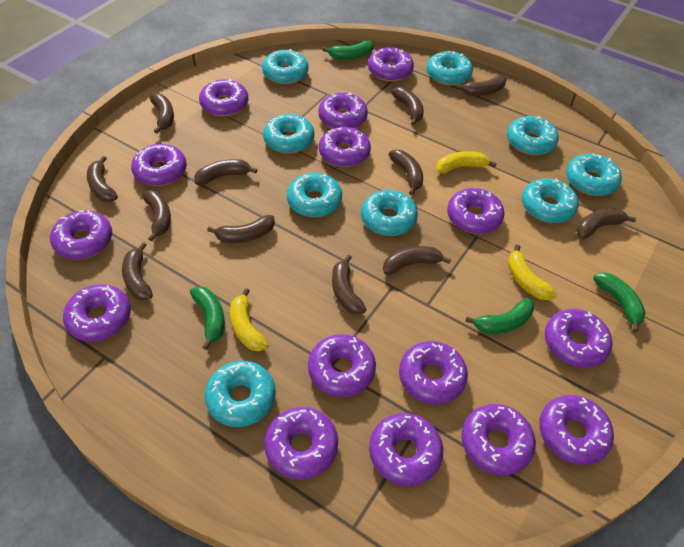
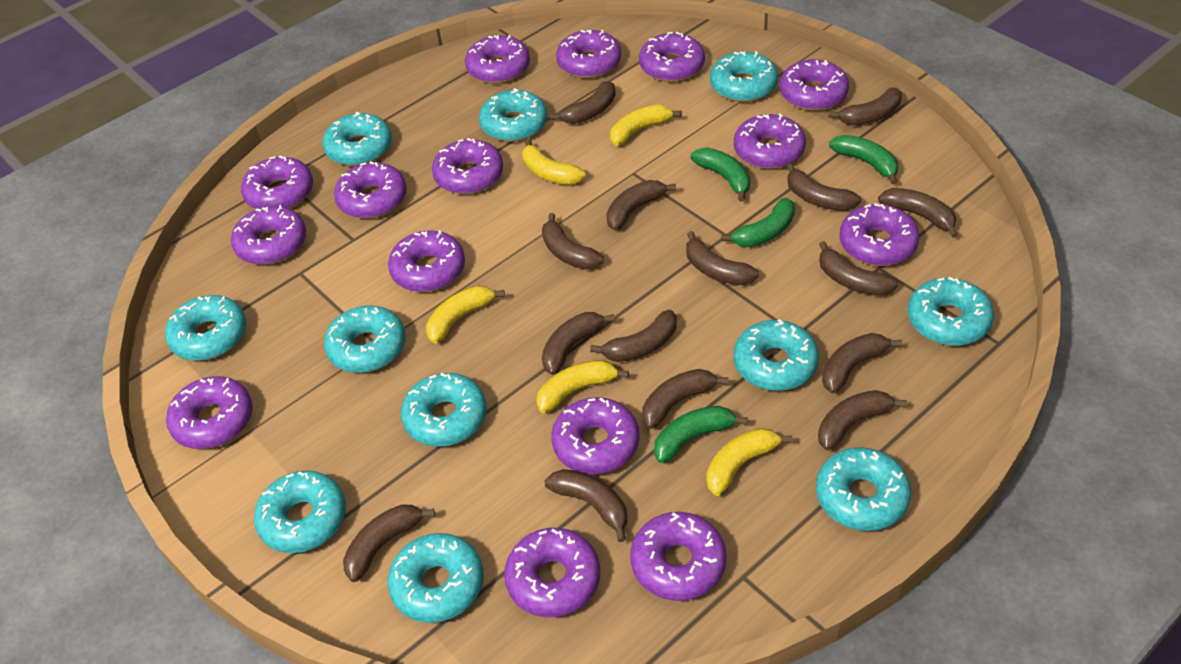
brown banana: [87,156,118,202] [122,242,153,300] [142,190,171,241] [150,93,174,134] [194,159,258,185] [207,215,275,243] [332,255,366,315] [383,246,451,275] [389,150,423,195] [391,87,424,126] [455,75,507,96] [577,209,636,239] = 12 -> [343,504,435,582] [542,213,604,270] [542,312,615,375] [545,469,628,542] [550,81,616,124] [590,310,677,362] [606,180,676,230] [642,369,728,429] [686,231,759,285] [787,163,861,211] [818,390,907,451] [819,241,898,296] [822,333,902,394] [828,88,902,125] [878,188,958,238] = 15
turquoise donut: [205,361,276,427] [262,49,309,84] [263,114,314,153] [287,173,342,217] [361,190,418,236] [427,51,473,86] [507,116,559,155] [522,178,579,223] [566,153,622,196] = 9 -> [165,295,246,361] [254,471,346,553] [322,112,392,166] [324,305,405,373] [388,533,484,623] [401,373,487,447] [479,88,547,142] [710,51,778,102] [733,319,819,391] [816,447,911,531] [907,277,994,346] = 11
yellow banana: [230,288,268,352] [436,151,497,174] [508,245,557,300] = 3 -> [426,286,505,344] [522,139,586,185] [536,360,629,413] [610,105,682,146] [707,428,793,496] = 5

